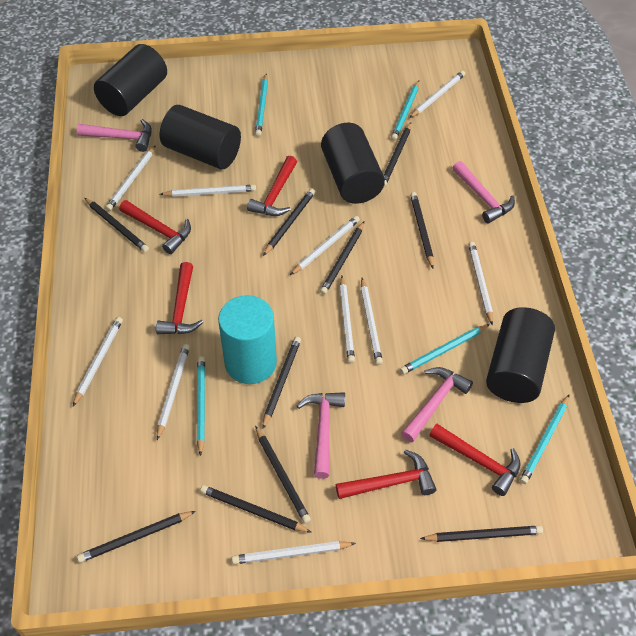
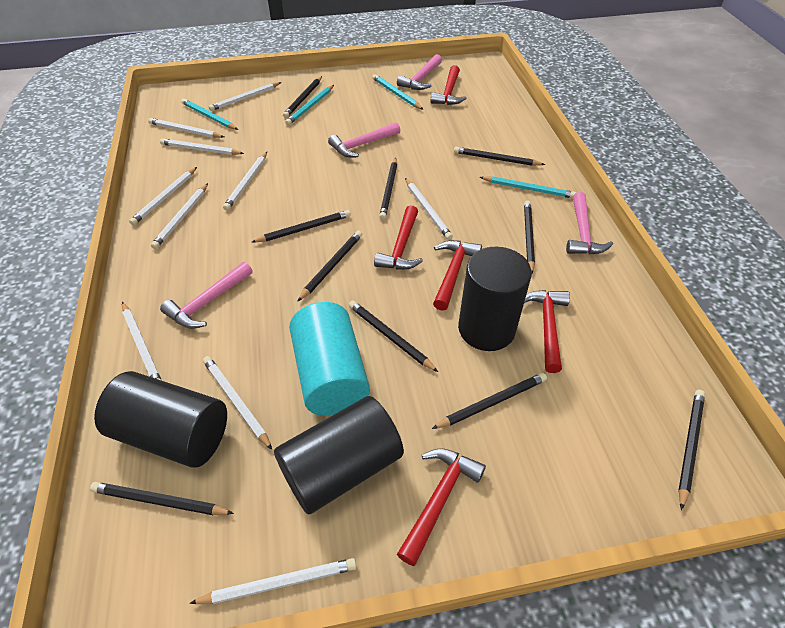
black cylinder: [94,44,167,116] [160,105,241,169] [321,123,385,204] [486,307,555,403] = 4 -> [94,371,227,468] [274,396,404,515] [458,247,532,351] = 3
turquoise pencil: [197,356,205,456] [255,74,268,136] [391,80,419,140] [400,324,490,374] [520,395,569,484] = 5 -> [181,99,238,130] [285,85,334,125] [372,74,424,110] [480,176,576,198] = 4

